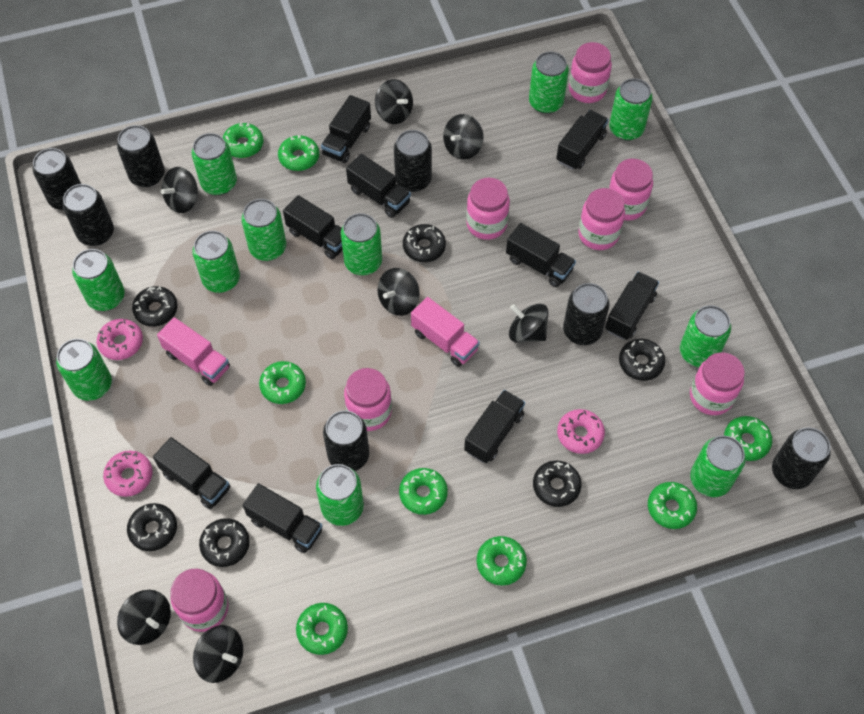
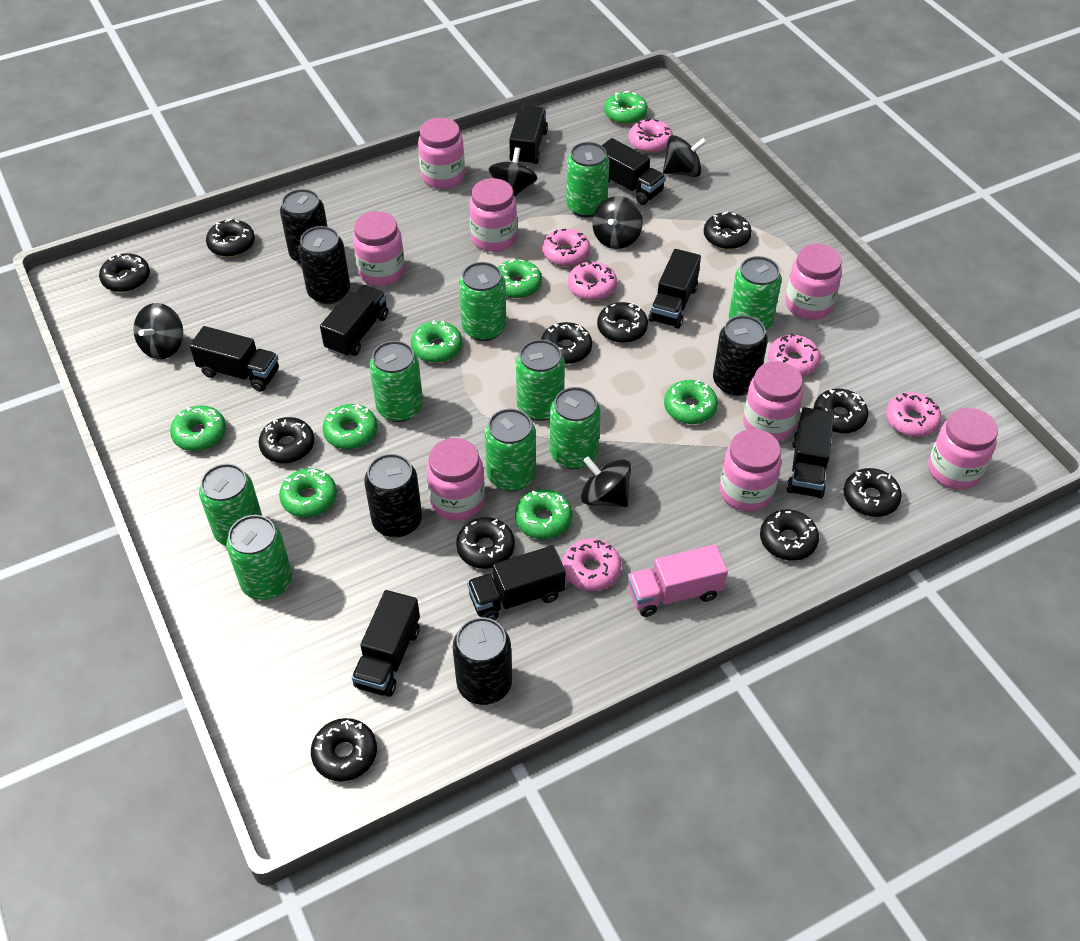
black can: [33,148,81,210] [63,184,114,246] [117,125,165,187] [323,410,369,471] [394,130,432,192] [563,283,610,345] [772,427,831,489] = 7 -> [280,189,328,264] [298,226,350,304] [364,454,422,537] [453,617,512,705] [713,315,768,396] = 5
black donut: [127,503,177,551] [132,286,178,327] [199,518,250,567] [403,224,446,262] [533,461,582,507] [619,339,665,381] = 6 -> [99,253,150,292] [206,219,255,257] [259,417,314,463] [311,718,377,782] [456,517,515,569] [541,322,592,364] [597,302,648,343] [704,212,752,249] [760,510,819,561] [813,389,868,433] [844,468,902,517] = 11
black spinning top: [117,590,171,645] [161,167,198,213] [193,625,243,683] [375,79,413,124] [378,268,420,316] [443,114,484,160] [509,304,549,343] = 7 -> [133,303,184,359] [488,147,538,196] [581,457,631,507] [592,196,643,249] [663,135,707,177] = 5
black truck: [153,437,231,509] [243,483,323,553] [283,195,343,260] [321,95,371,163] [346,154,411,218] [464,390,525,463] [506,223,576,287] [556,110,609,170] [605,272,659,340] = 9 -> [190,326,279,391] [320,285,388,357] [352,590,420,697] [467,545,566,620] [509,106,548,166] [601,138,666,205] [649,249,701,329] [786,407,834,499] = 8
green can: [56,339,112,401] [72,249,125,311] [192,133,237,195] [192,231,240,293] [241,199,286,261] [316,464,364,526] [341,213,382,275] [529,52,569,114] [609,78,653,141] [680,305,731,367] [690,436,746,497] = 11 -> [199,464,262,546] [226,515,292,600] [370,341,423,422] [459,262,506,341] [485,409,536,491] [516,340,565,421] [550,387,601,469] [566,142,610,218] [729,256,782,331] = 9
pink donut: [97,319,143,360] [103,451,152,497] [557,409,605,454] = 3 -> [542,229,590,266] [562,538,622,591] [568,261,617,301] [629,118,673,153] [768,333,821,376] [886,392,942,437] = 6
pink jar: [170,569,229,632] [344,368,392,431] [466,178,510,240] [569,42,612,103] [578,188,625,250] [609,159,653,221] [690,352,745,415] = 7 -> [353,211,405,286] [418,118,465,189] [427,438,485,521] [469,178,517,252] [720,429,782,511] [743,361,803,441] [785,244,842,320] [928,408,998,490] = 8
pink truck: [157,317,230,386] [411,297,480,367] = 2 -> [627,544,728,617] = 1

